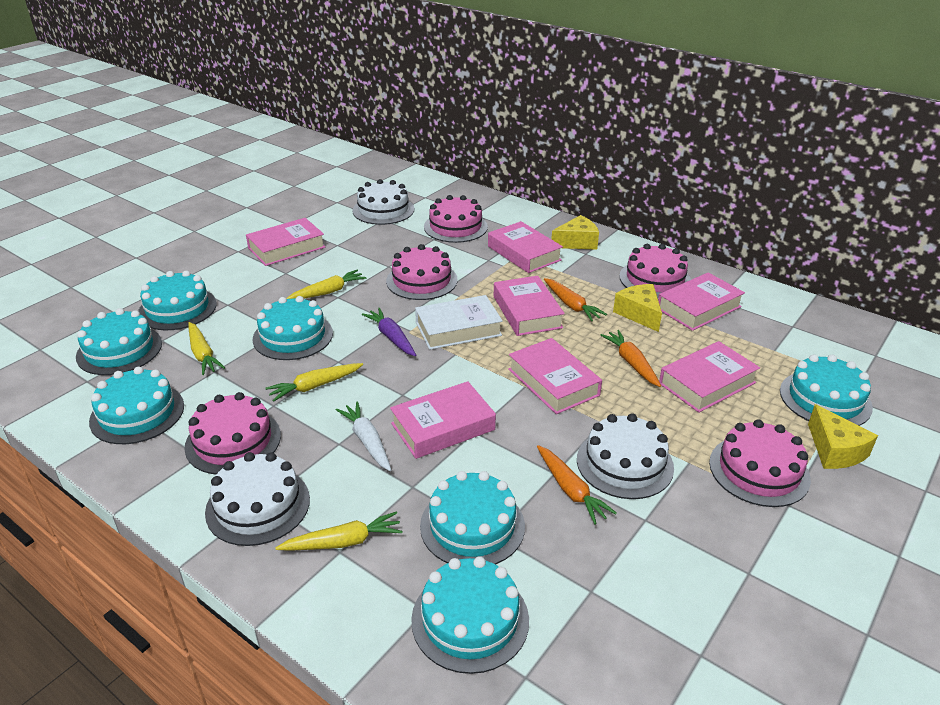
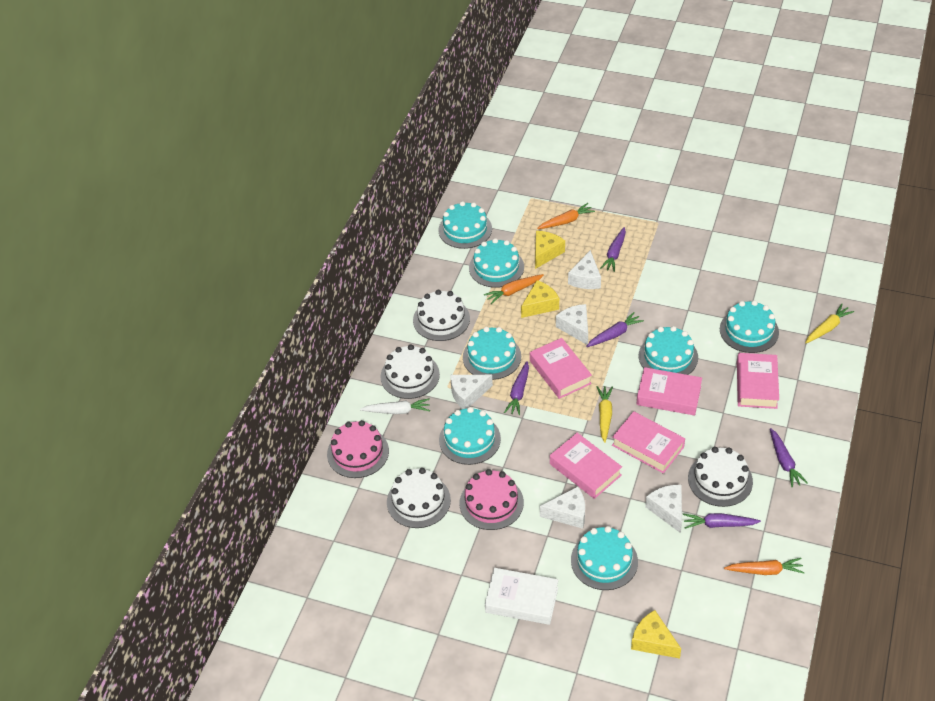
pink book: [246,218,325,266] [390,381,496,459] [488,221,563,273] [494,276,565,336] [508,338,602,414] [658,273,745,331] [659,341,760,413] = 7 -> [530,338,592,399] [550,433,622,499] [612,411,685,474] [636,367,702,415] [737,353,779,409] = 5
pink cake: [184,392,281,475] [386,244,458,300] [424,195,488,243] [619,244,691,298] [709,419,811,507] = 5 -> [327,420,389,478] [460,469,524,530] = 2
purple carrot: [362,308,416,356] = 1 -> [504,361,529,415] [586,312,644,347] [600,227,626,272] [683,513,761,529] [770,428,808,488] = 5
white cake: [205,452,310,546] [352,179,414,225] [577,413,674,499] = 3 -> [381,345,440,399] [387,468,451,528] [413,290,470,341] [688,447,753,507] = 4
white cheese: none = 0 -> [450,375,493,409] [540,487,585,529] [556,304,588,345] [568,250,601,289] [645,485,682,533] = 5
yellow carrot: [188,322,225,375] [265,363,363,402] [275,511,403,551] [286,270,366,299] = 4 -> [597,386,613,443] [805,304,854,343] = 2

